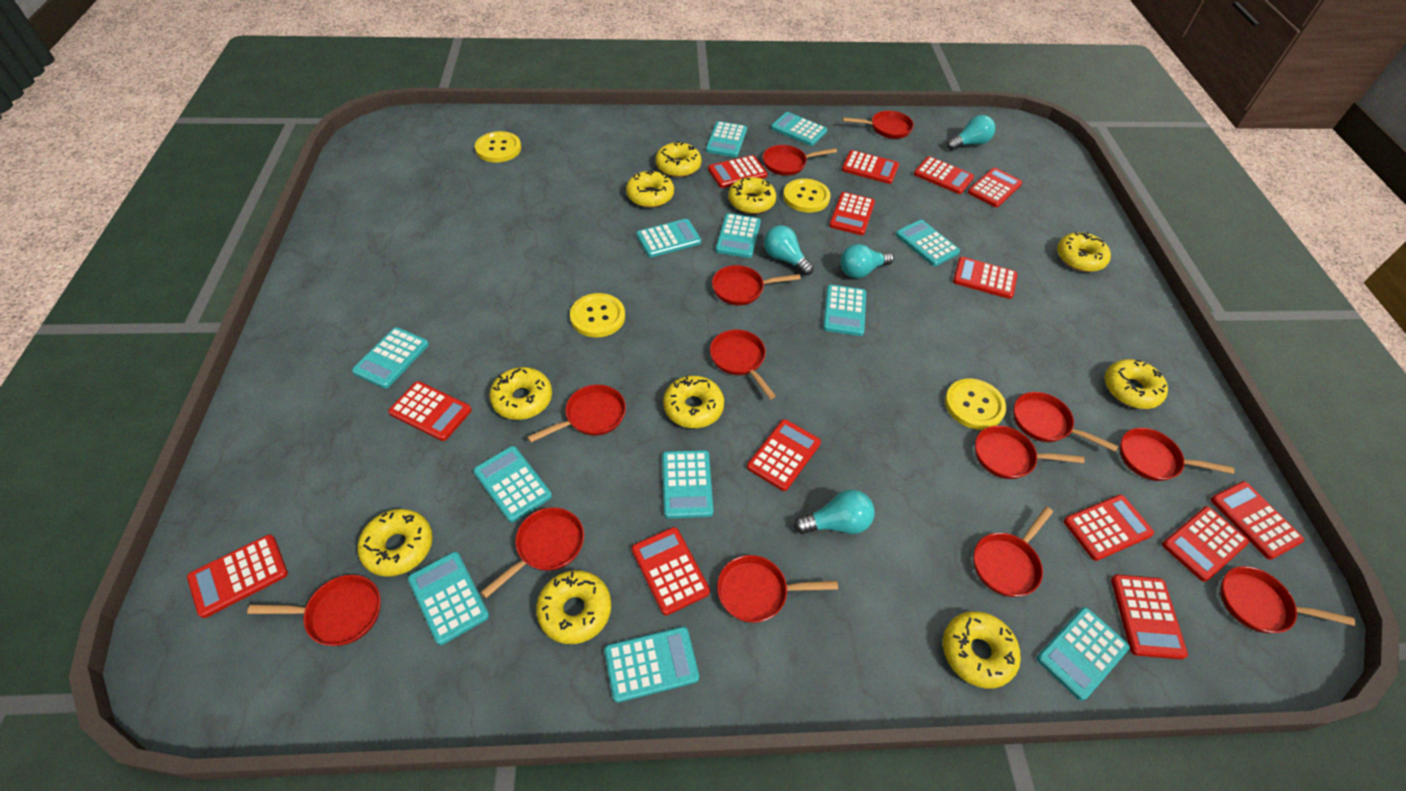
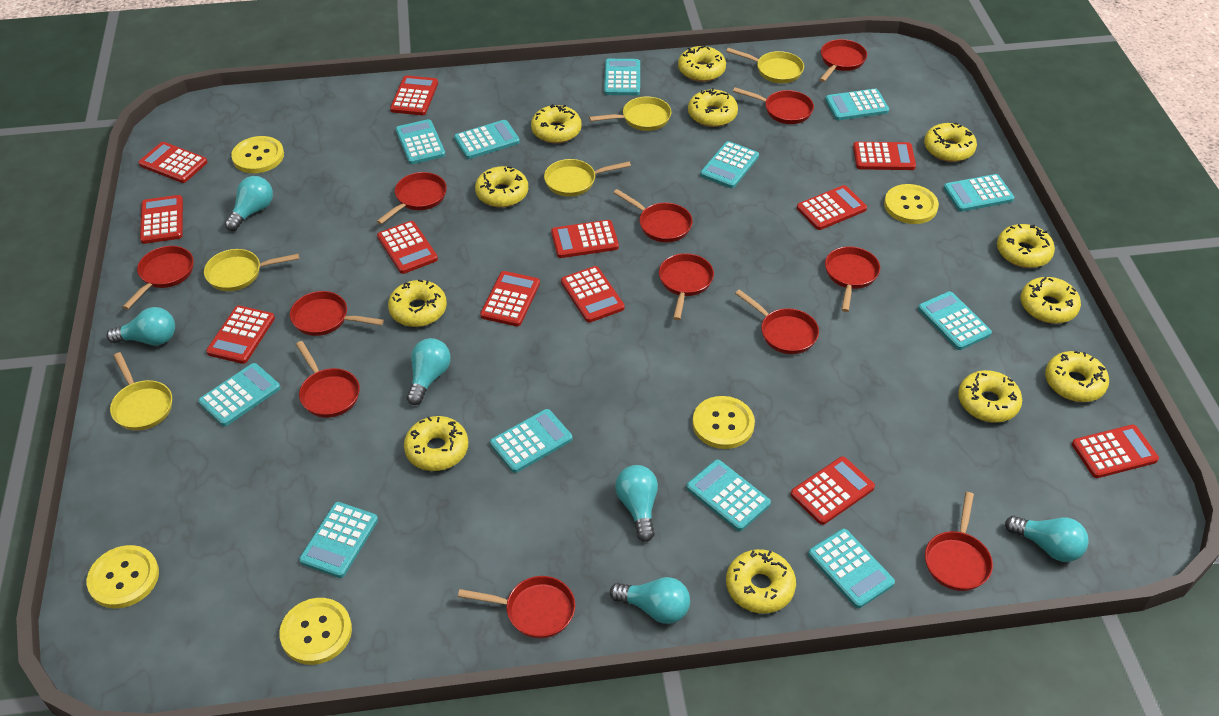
red calculator: [187,535,288,618] [388,381,472,441] [632,527,710,616] [708,155,768,188] [747,419,821,491] [829,192,875,235] [842,150,899,184] [914,156,974,194] [953,257,1018,299] [968,168,1022,208] [1064,495,1154,561] [1111,574,1188,659] [1162,506,1249,582] [1210,481,1304,560] = 14 -> [138,142,207,183] [140,195,183,244] [206,306,275,364] [377,221,438,274] [390,75,438,115] [480,271,540,327] [551,220,619,258] [561,266,625,323] [791,456,875,525] [797,185,867,230] [853,142,916,170] [1072,425,1159,478] = 12
red pan: [247,575,381,646] [481,507,584,598] [527,385,626,443] [710,330,776,399] [712,265,801,305] [717,555,838,623] [763,145,837,176] [843,111,914,139] [974,507,1053,597] [975,425,1085,479] [1013,392,1118,452] [1120,428,1234,481] [1220,566,1356,633] = 13 -> [122,246,194,310] [290,291,384,336] [296,341,360,418] [377,172,447,224] [458,576,575,639] [614,189,693,242] [659,253,714,320] [733,87,814,124] [735,289,819,354] [819,39,867,82] [825,246,880,312] [925,492,993,591] = 12
turquoise light bulb: [764,225,814,276] [794,490,875,534] [840,244,894,278] [947,115,995,150] = 4 -> [106,307,175,345] [224,176,273,231] [407,338,451,405] [610,577,690,624] [615,465,658,542] [1005,516,1089,562] = 6
yellow button: [475,131,521,163] [570,293,625,337] [783,178,831,213] [945,379,1006,430] = 4 -> [87,545,159,608] [231,136,284,173] [279,598,352,665] [692,396,755,449] [884,184,939,224] = 5
yellow donut: [357,509,433,577] [489,367,552,420] [536,570,611,644] [626,170,674,208] [655,141,702,177] [663,376,724,428] [728,177,776,214] [943,611,1021,689] [1057,232,1111,272] [1105,359,1168,409] = 10 -> [388,280,447,327] [404,416,468,471] [475,166,528,208] [531,104,582,143] [678,46,726,82] [688,88,738,127] [726,549,796,614] [924,123,977,162] [958,370,1022,423] [997,224,1055,268] [1021,277,1081,324] [1045,351,1109,402] = 12
yellow pan: none = 0 -> [110,352,172,431] [204,249,299,291] [544,159,631,197] [589,96,671,131] [726,48,804,83] = 5

